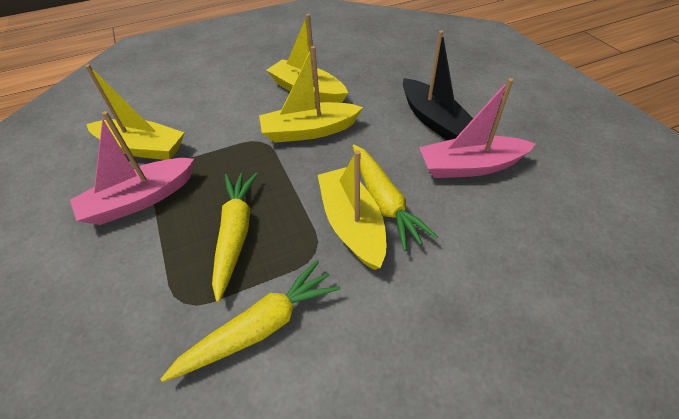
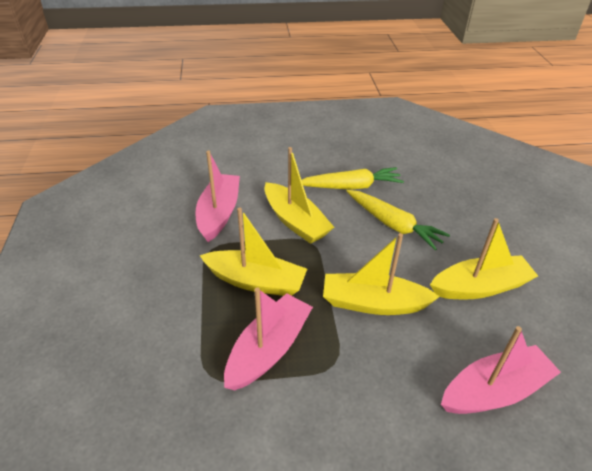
black boat: [403,30,473,140] = 1 -> none = 0
pink boat: [70,111,194,225] [419,78,536,178] = 2 -> [195,151,240,242] [224,288,313,390] [441,326,561,414] = 3
yellow carrot: [160,260,340,382] [212,172,258,302] [352,144,438,251] = 3 -> [302,167,404,190] [346,190,450,250] = 2

